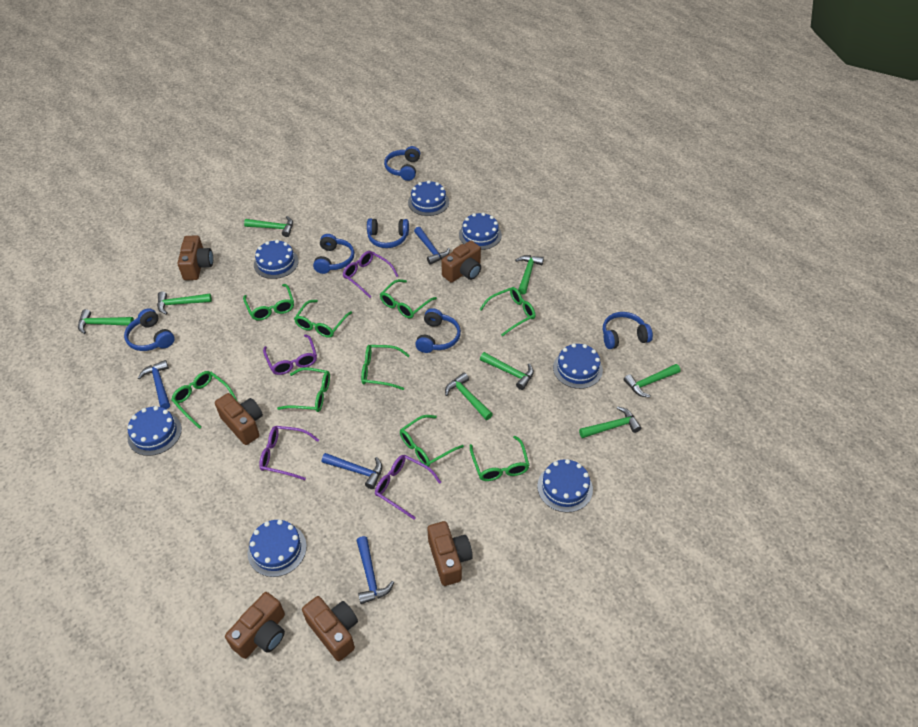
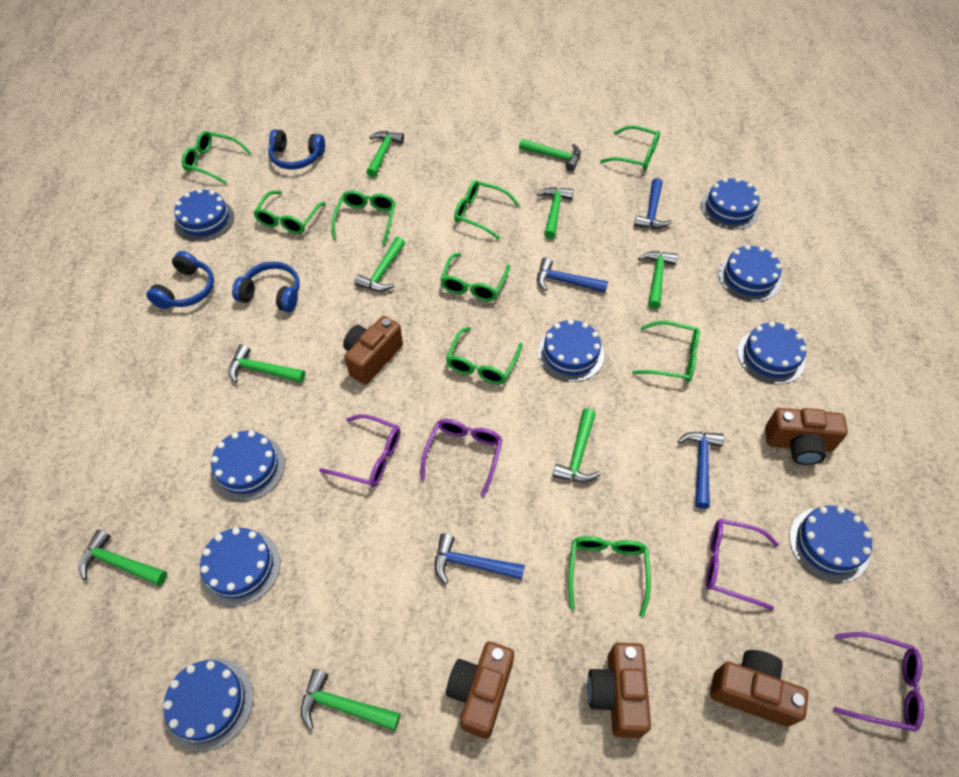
blue cake: [128,406,182,456] [248,519,307,577] [254,240,299,279] [408,180,449,216] [459,213,502,250] [537,459,593,513] [553,343,603,389] = 7 -> [163,658,253,752] [174,189,234,242] [200,528,281,607] [211,431,285,502] [538,319,604,382] [701,178,760,229] [718,245,782,302] [737,322,806,384] [789,506,872,582] = 9
blue headphones: [124,308,175,351] [313,234,354,274] [367,218,409,248] [384,146,420,181] [415,308,461,353] [603,312,653,349] = 6 -> [147,251,214,309] [232,261,300,312] [268,129,325,170] = 3
brown camera: [177,235,213,280] [215,393,263,445] [225,592,285,659] [302,596,358,661] [427,521,473,586] [441,241,481,283] = 6 -> [343,316,403,385] [446,642,514,739] [587,643,651,738] [710,650,809,727] [765,408,848,465] = 5
green hammer: [78,309,134,334] [157,291,212,315] [244,216,293,237] [445,373,493,420] [480,352,534,390] [515,255,544,294] [579,406,641,438] [623,364,681,398] = 8 -> [79,530,167,586] [228,344,305,383] [301,669,400,731] [354,237,405,292] [366,131,404,178] [519,139,581,171] [537,187,574,239] [552,408,600,483] [638,251,678,309] = 9

